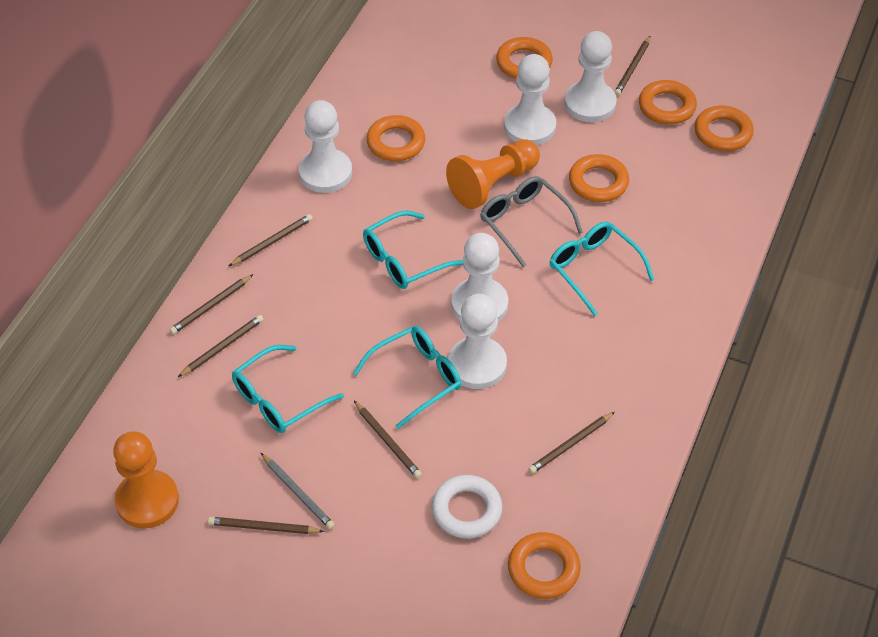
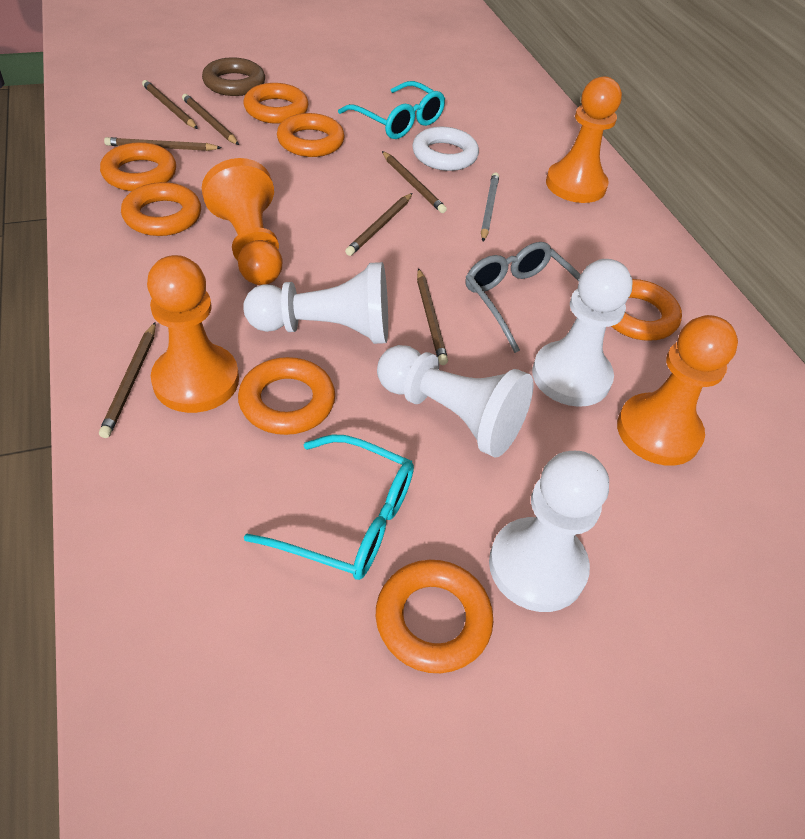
brown ring: none = 0 -> [202,57,265,96] = 1
orange pawn: [113,431,179,528] [446,139,540,209] = 2 -> [147,255,239,413] [202,158,282,285] [546,76,622,203] [617,315,738,466] = 4
orange ring: [366,115,425,161] [496,37,553,79] [508,532,581,599] [569,154,629,202] [639,80,697,125] [695,106,754,151] = 6 -> [100,142,176,191] [121,182,201,236] [238,357,335,435] [243,83,309,124] [277,113,345,157] [376,560,493,673] [611,279,682,341] = 7
turquoise glasses: [232,345,344,433] [353,326,461,429] [363,211,463,289] [549,222,654,316] = 4 -> [244,435,414,580] [338,81,445,139] = 2
white pawn: [299,100,352,193] [448,294,507,389] [451,233,508,322] [504,54,556,145] [565,31,617,122] = 5 -> [243,262,388,344] [377,345,533,458] [489,451,609,612] [532,259,633,407] = 4

